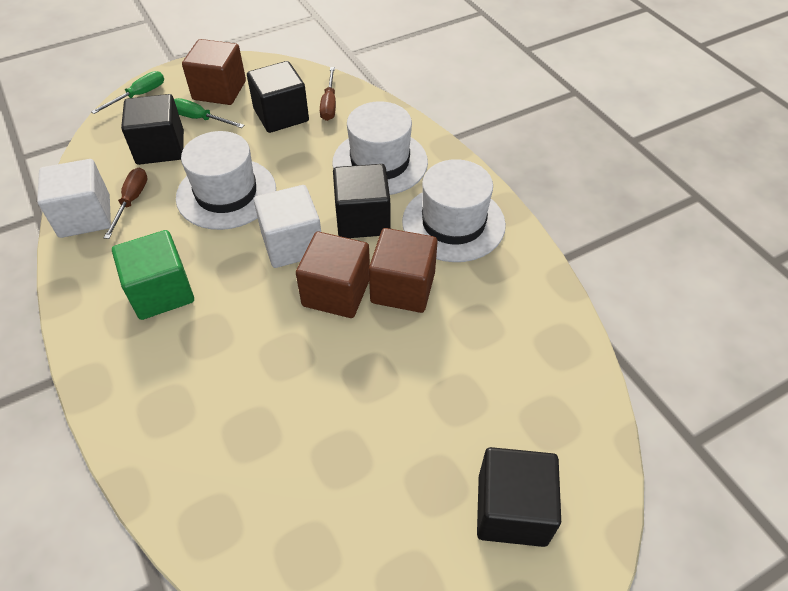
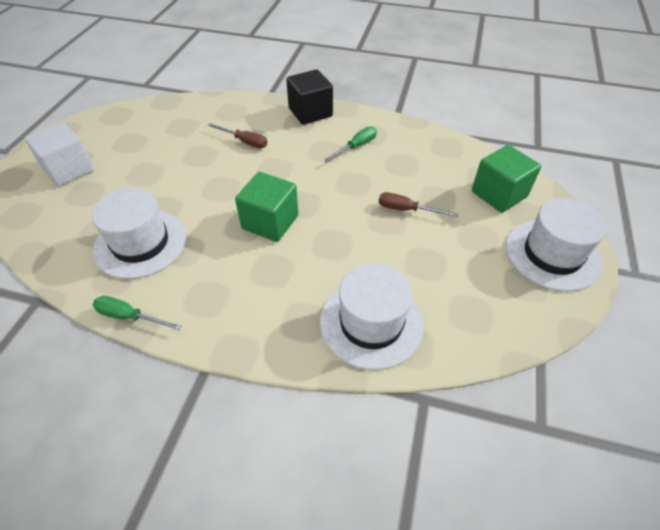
black cube: [121,94,184,165] [247,61,309,133] [333,164,391,238] [477,447,561,547] = 4 -> [286,69,333,125] = 1
brown cube: [182,39,246,105] [296,232,370,318] [369,228,438,313] = 3 -> none = 0
green cube: [112,230,194,320] = 1 -> [235,172,298,242] [472,145,541,213] = 2
white cube: [37,159,111,238] [254,185,321,268] = 2 -> [24,122,94,186] = 1

